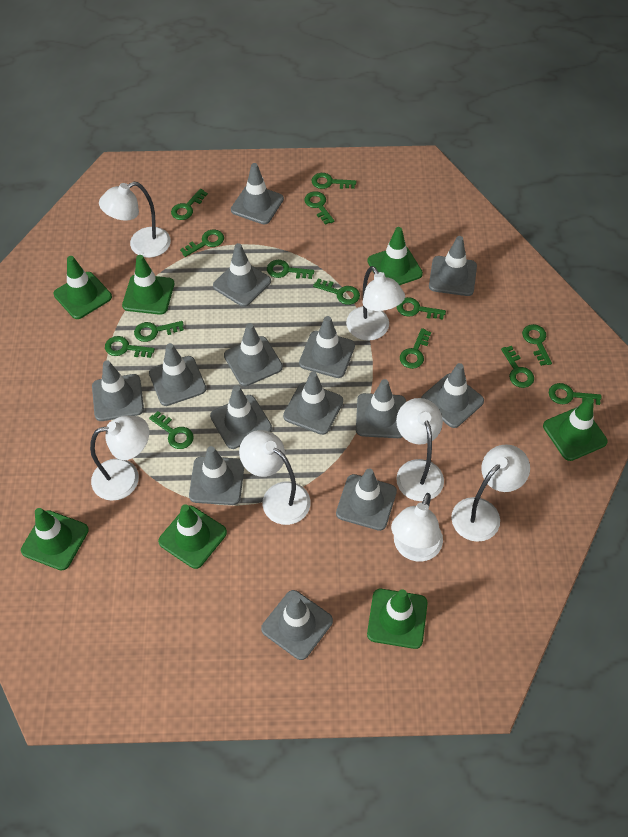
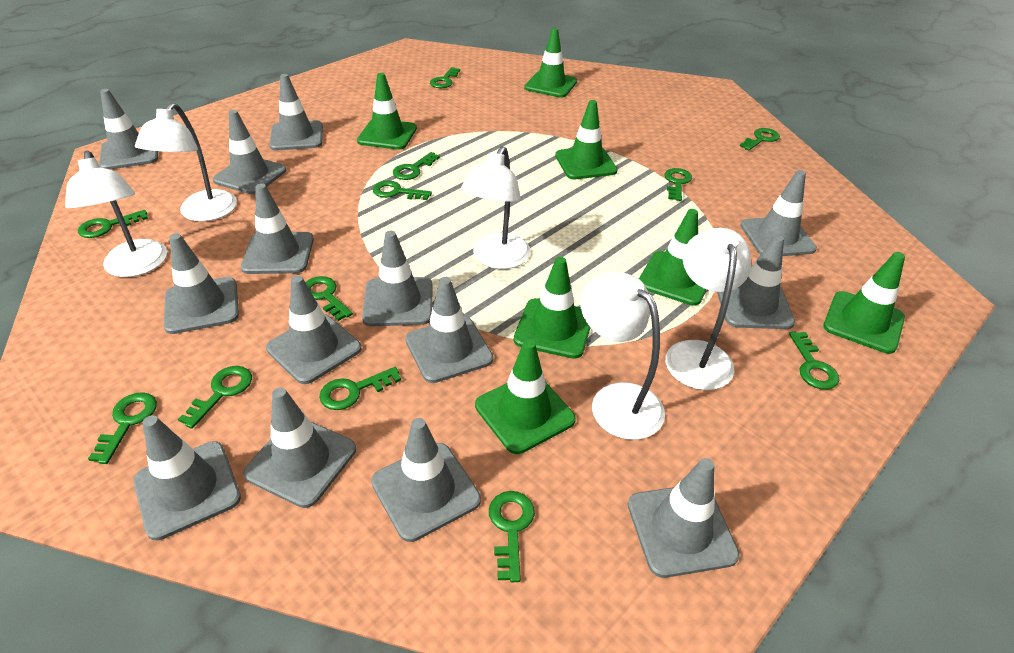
green key: [105,336,155,358] [134,321,184,342] [149,411,194,449] [171,189,208,220] [180,230,224,257] [267,260,314,279] [304,191,334,225] [311,173,356,189] [313,278,360,305] [397,297,446,320] [400,328,431,369] [501,346,534,388] [522,324,552,366] [549,383,602,405] = 14 -> [78,210,148,238] [88,392,157,464] [178,366,252,429] [305,276,353,321] [319,367,401,410] [373,180,432,200] [393,152,440,180] [430,67,460,88] [489,491,535,582] [665,168,692,201] [740,128,780,150] [789,332,839,390] = 12
white lamp: [90,416,149,501] [99,182,171,258] [239,430,311,525] [346,266,405,341] [391,493,443,561] [396,398,444,501] [451,444,530,542] = 7 -> [65,151,167,277] [135,102,237,222] [460,146,531,269] [580,272,665,440] [666,228,751,390] = 5

